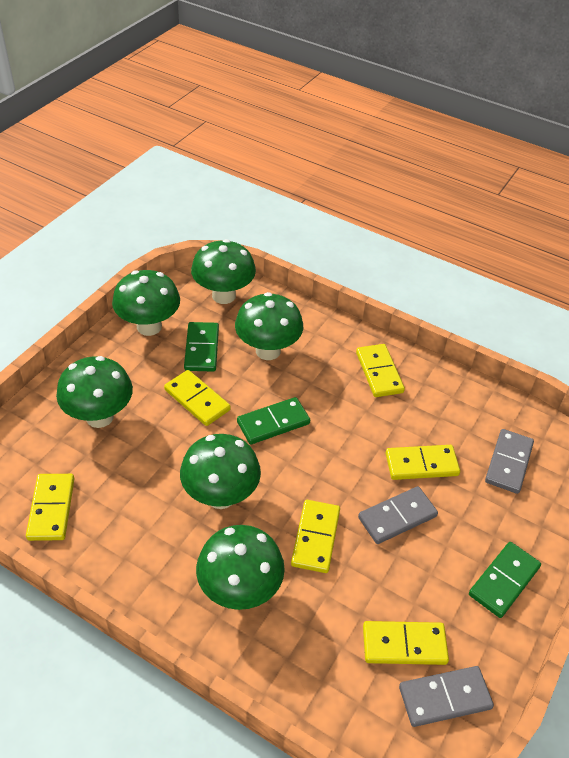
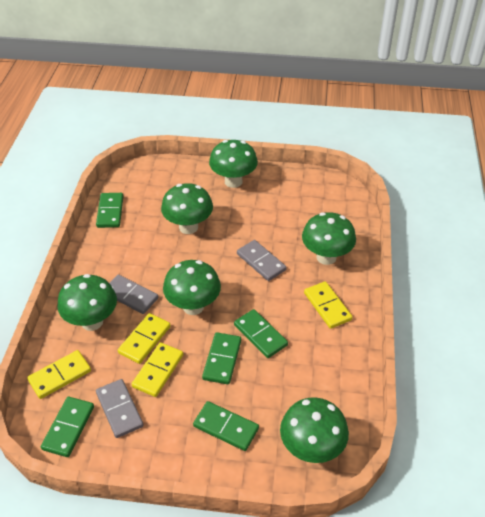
green domino: [184,322,219,372] [237,397,310,445] [469,542,541,618] = 3 -> [41,397,94,457] [96,193,123,228] [193,401,259,451] [202,332,241,384] [234,309,288,358] = 5
yellow domino: [26,474,74,541] [164,370,231,426] [291,500,340,573] [356,344,405,397] [363,621,449,665] [386,445,460,480] = 6 -> [27,350,91,399] [118,313,171,364] [132,343,183,397] [304,281,352,329] = 4

